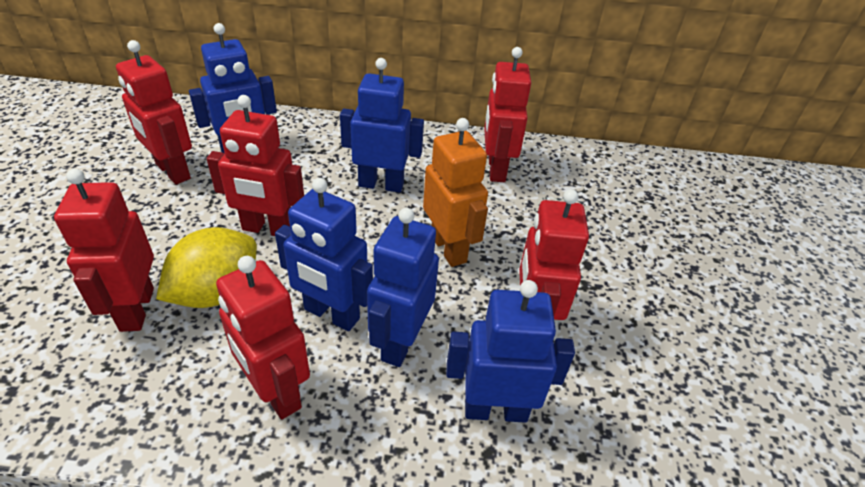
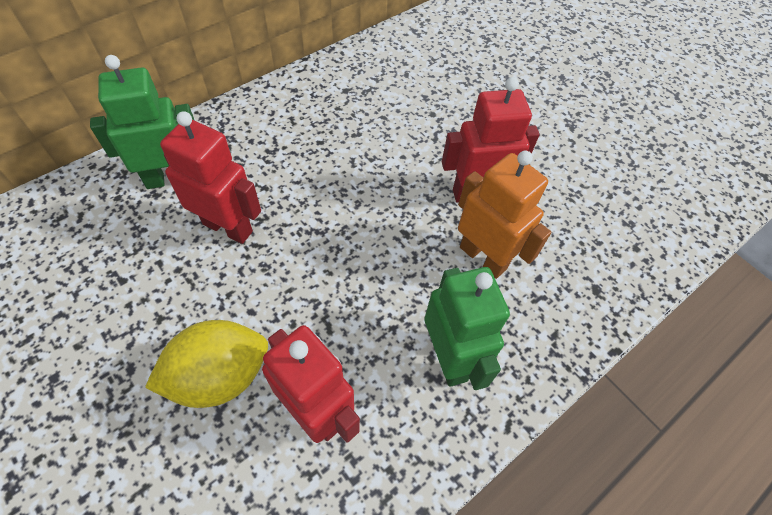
blue robot: [189,23,277,154] [275,178,373,331] [340,58,424,193] [367,208,439,367] [446,280,575,423] = 5 -> none = 0
green robot: none = 0 -> [90,55,195,189] [424,267,510,390] = 2
red robot: [54,169,154,332] [116,40,192,184] [207,95,304,236] [216,256,310,419] [484,47,531,182] [519,189,589,320] = 6 -> [160,111,261,244] [262,325,360,443] [442,77,540,202] = 3

